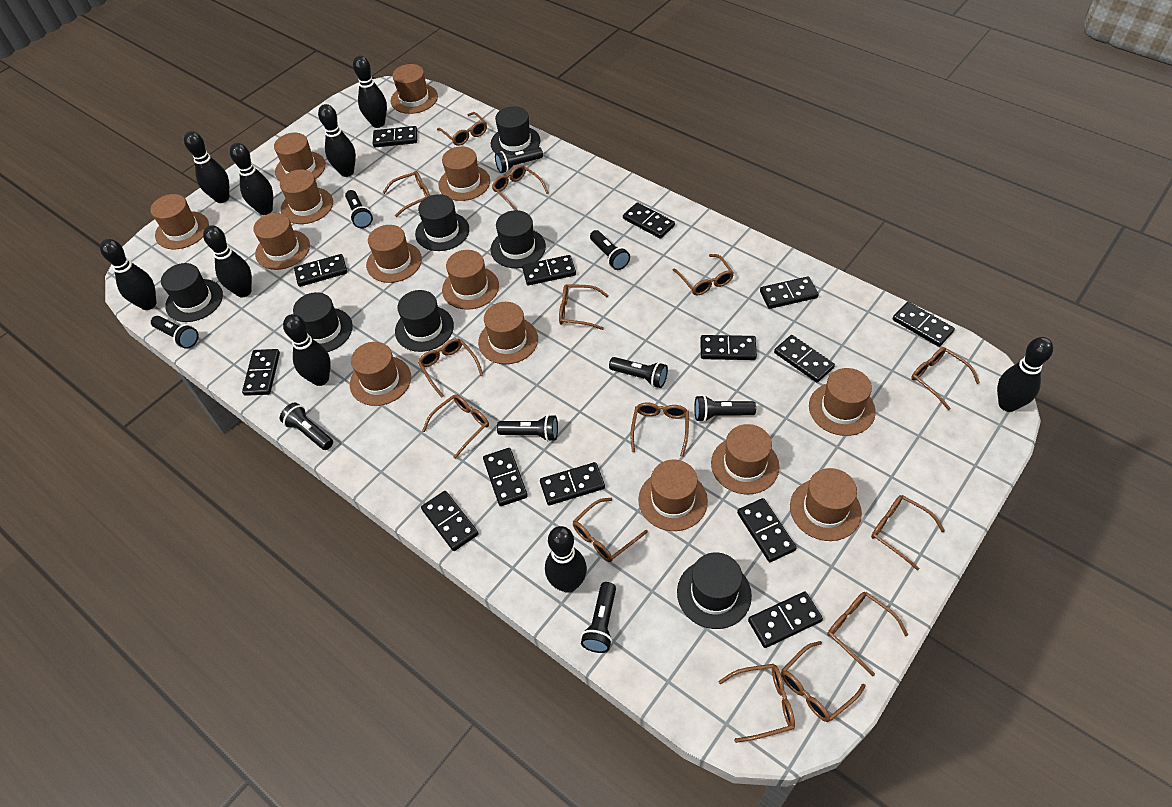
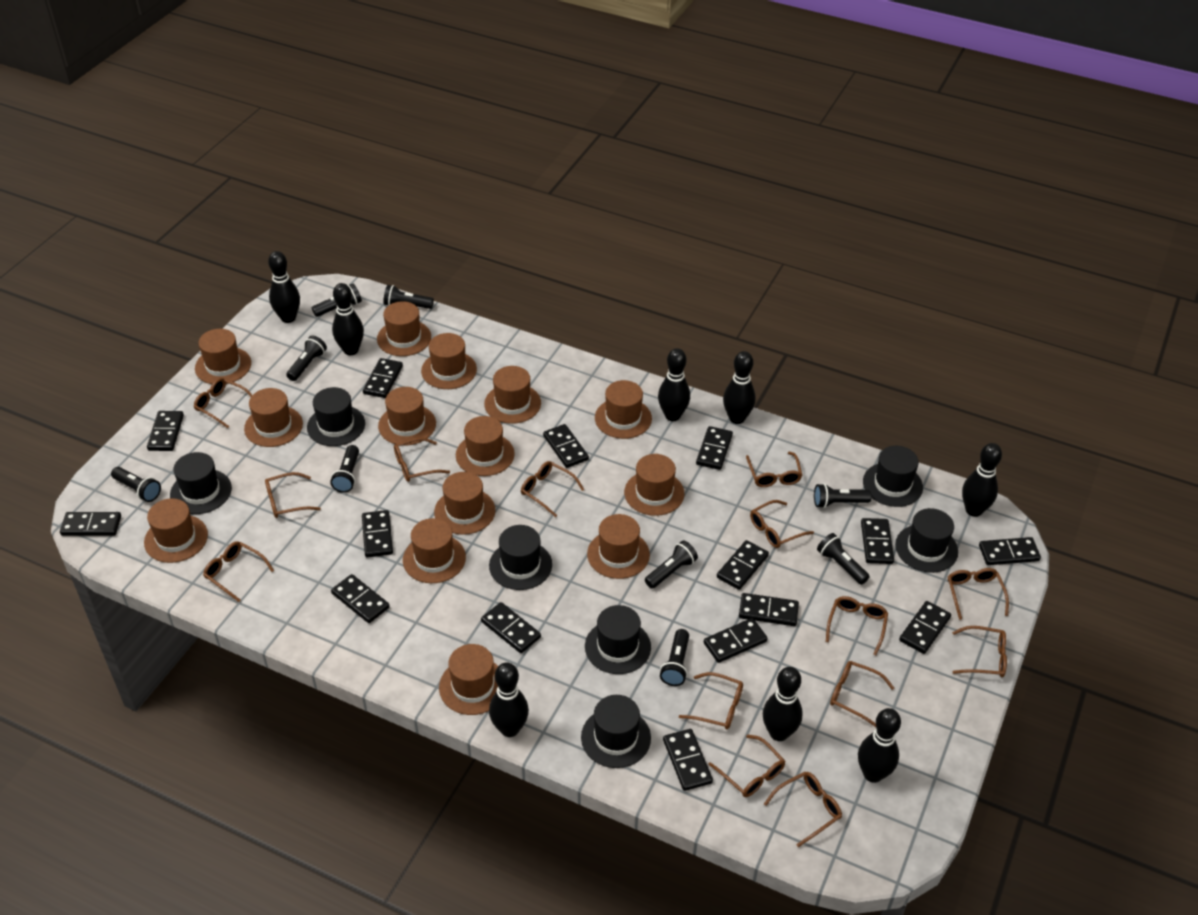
black bowling pin: [100,239,157,310] [184,131,229,203] [203,225,252,298] [230,143,273,215] [283,314,331,386] [318,104,356,177] [353,56,387,128] [545,526,587,593] [997,337,1053,412] = 9 -> [268,251,300,323] [332,283,364,355] [489,662,529,737] [658,348,690,421] [723,351,756,424] [763,667,803,741] [858,708,901,783] [962,443,1002,517] = 8
black domino: [242,349,280,396] [294,254,347,287] [373,126,417,148] [421,491,478,551] [483,448,528,506] [522,255,576,285] [540,462,605,505] [623,202,675,239] [701,335,757,360] [737,498,797,562] [748,591,823,648] [760,276,819,309] [774,335,835,383] [892,302,955,347] = 14 -> [60,512,121,536] [147,411,184,451] [331,574,390,623] [362,510,393,558] [363,358,403,398] [481,602,541,653] [543,424,589,468] [663,729,713,791] [696,426,733,470] [704,618,767,663] [717,540,769,590] [739,593,799,626] [861,518,894,564] [899,601,951,654] [979,537,1041,565] = 15

